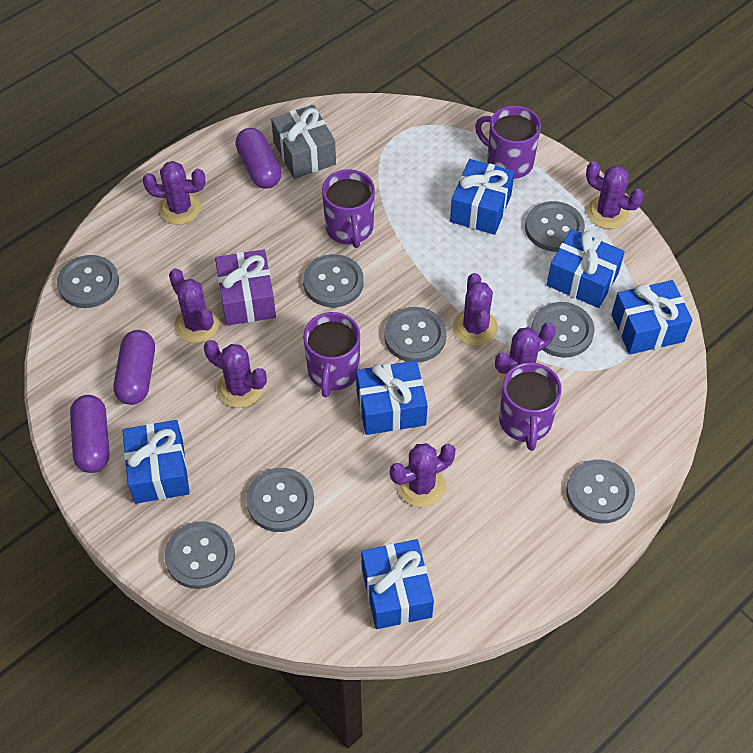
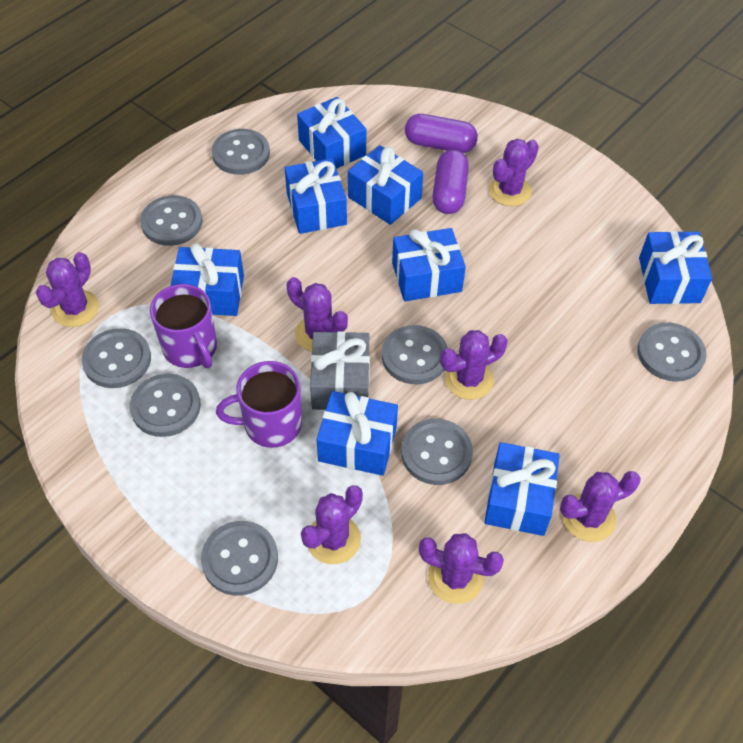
blue gift: [122,420,190,504] [356,361,428,435] [361,539,434,629] [450,159,515,235] [547,229,625,308] [611,280,693,354] = 6 -> [170,243,244,316] [285,158,347,234] [297,97,366,169] [316,391,398,476] [348,145,423,225] [392,228,466,302] [484,442,560,536] [639,231,712,304] = 8
purple capsule: [70,395,110,473] [114,330,155,405] [235,128,281,188] = 3 -> [405,114,478,153] [433,150,469,214] = 2
purple gift: [215,250,276,326] = 1 -> none = 0
purple mug: [303,312,360,397] [322,169,375,248] [475,105,541,179] [499,362,562,451] = 4 -> [150,284,217,368] [216,361,302,448] = 2

